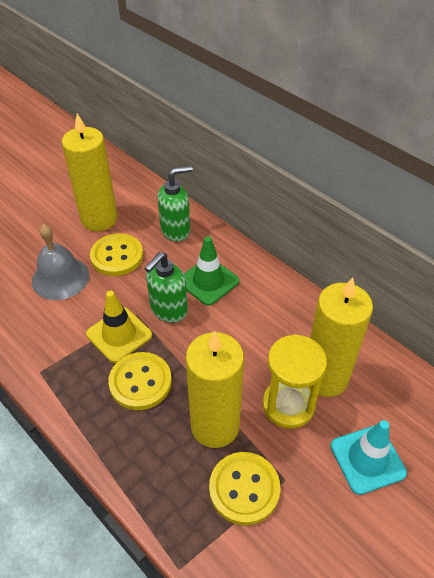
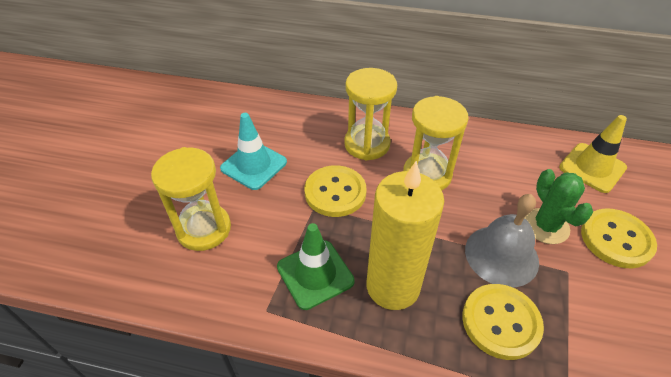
green cactus: none = 0 -> [525,169,593,244] = 1
green soap dispenser: [145,252,188,323] [157,166,193,242] = 2 -> none = 0
yellow candle: [62,113,118,231] [186,331,244,448] [308,277,373,397] = 3 -> [367,161,444,310] = 1
yellow hourglass: [263,334,327,429] = 1 -> [151,147,231,251] [344,68,397,161] [403,96,469,191] = 3

